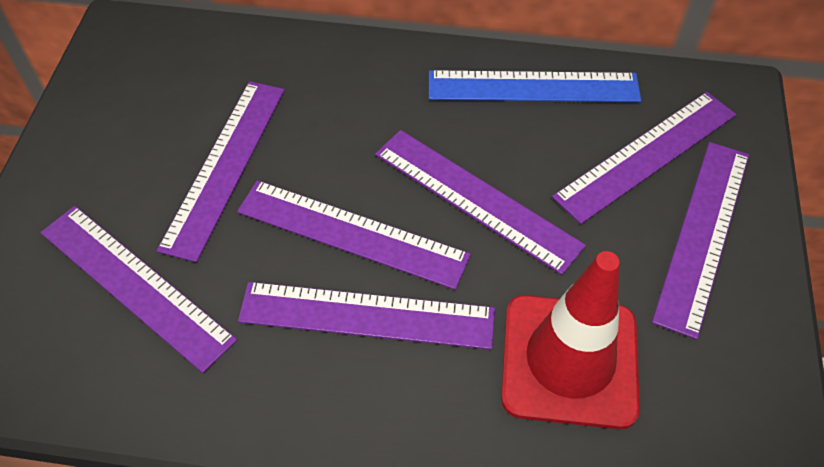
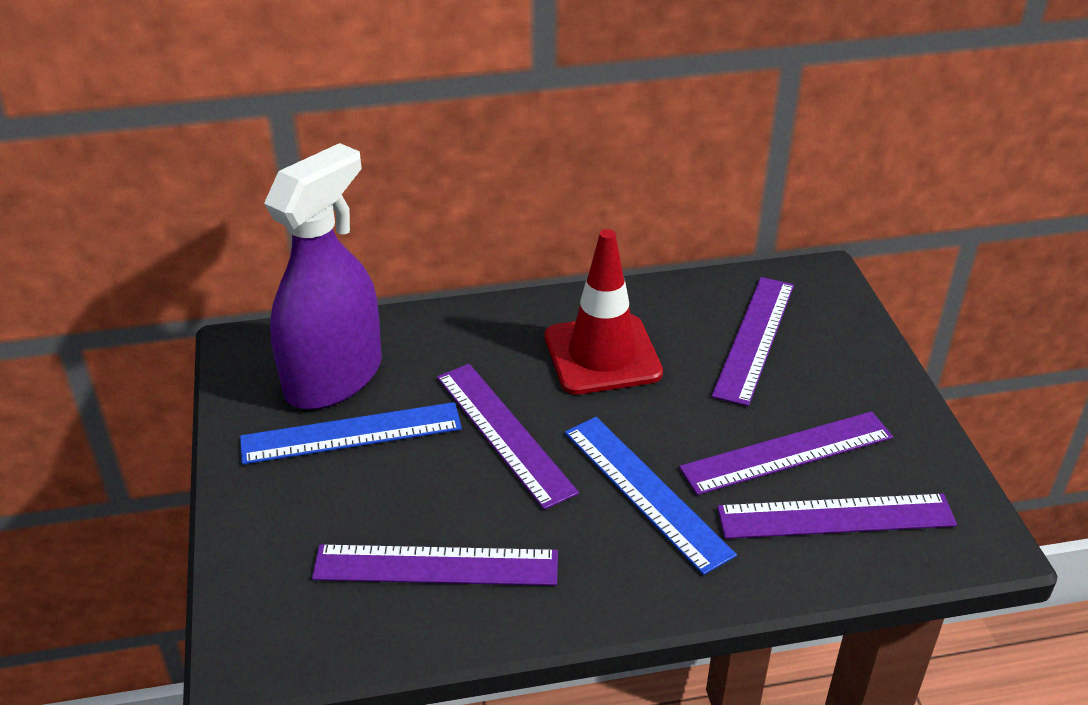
blue ruler: [429,70,641,102] = 1 -> [240,402,462,465] [565,417,737,575] = 2
purple ruler: [40,206,237,373] [157,81,285,262] [237,180,471,290] [238,282,495,350] [375,130,586,275] [552,92,736,224] [652,142,749,340] = 7 -> [312,544,558,586] [437,364,579,510] [679,411,893,495] [712,277,794,406] [717,494,957,539] = 5
purple spray bottle: none = 0 -> [264,143,382,410] = 1

